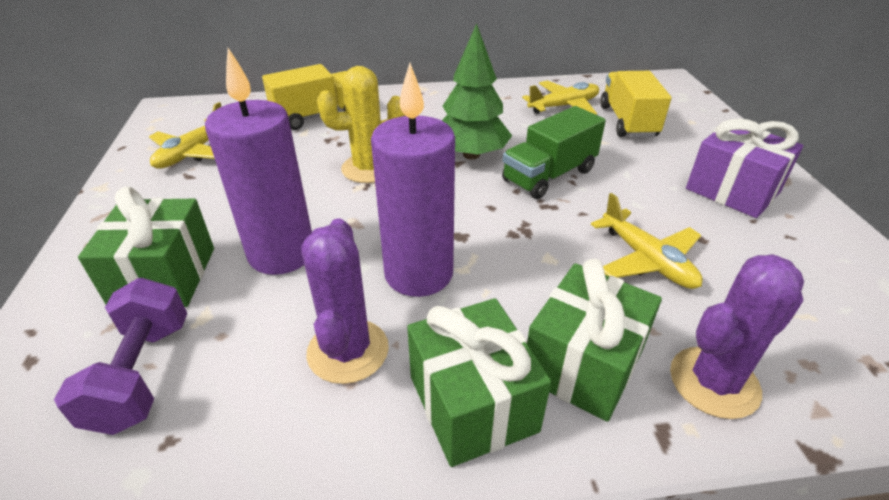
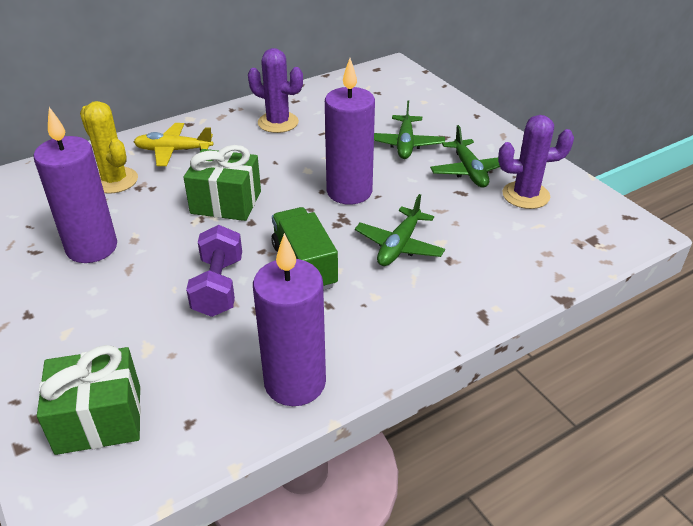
green gift: [78,187,214,307] [407,298,551,467] [527,259,662,422] = 3 -> [37,345,141,455] [183,145,261,221] = 2
green plane: none = 0 -> [355,194,445,266] [374,100,445,159] [430,125,500,188] = 3
green tree: [442,23,512,160] = 1 -> none = 0
purple candle: [205,48,312,275] [371,63,455,297] = 2 -> [34,107,117,263] [253,233,326,406] [325,58,375,205] = 3
purple gift: [686,119,803,218] = 1 -> none = 0
yellow plane: [149,102,221,169] [522,80,599,115] [591,193,703,289] = 3 -> [134,123,213,166] = 1
yellow truck: [262,64,347,130] [600,71,671,138] = 2 -> none = 0

